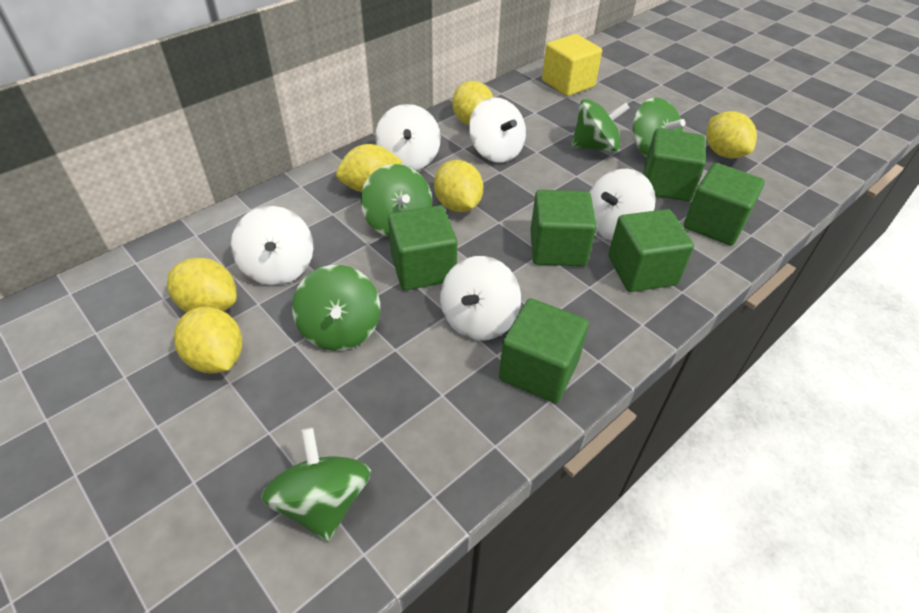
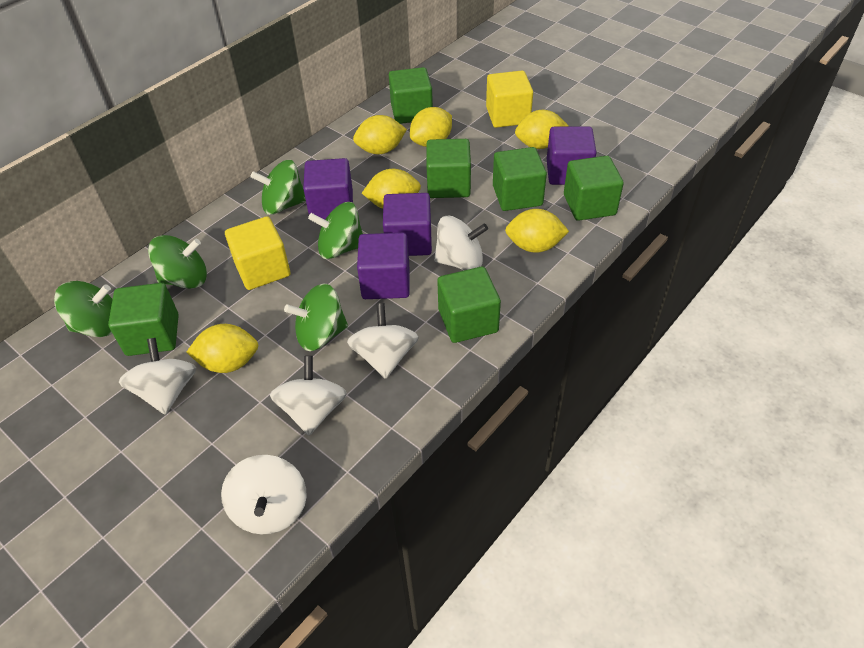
purple cube: none = 0 -> [303,158,353,220] [357,233,410,299] [383,193,432,256] [547,127,597,185] = 4
yellow cube: [542,34,602,96] = 1 -> [225,216,290,290] [486,70,533,128] = 2

